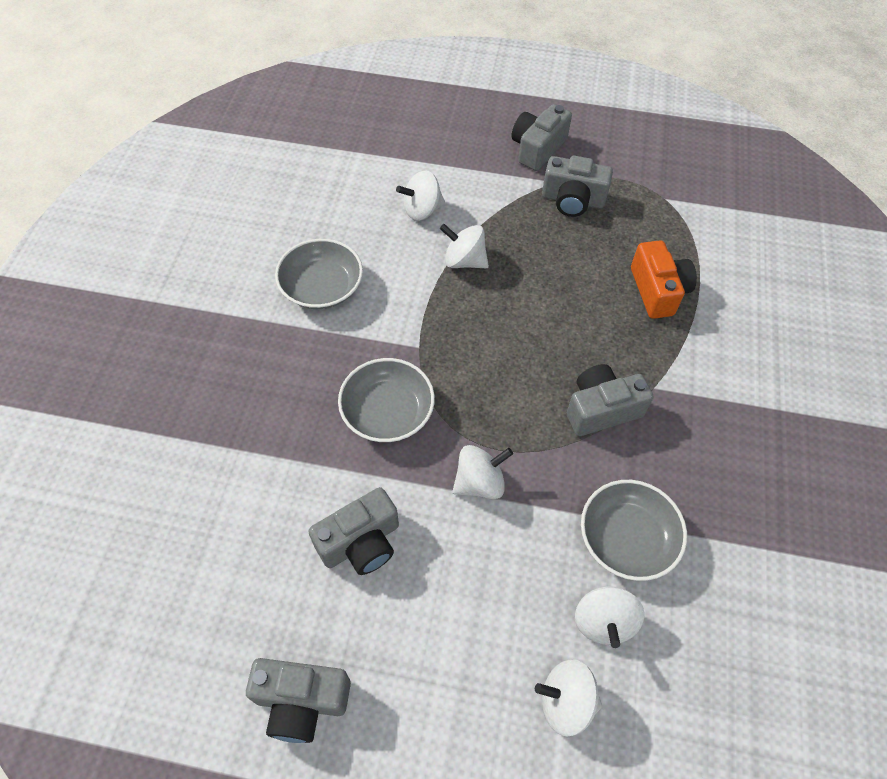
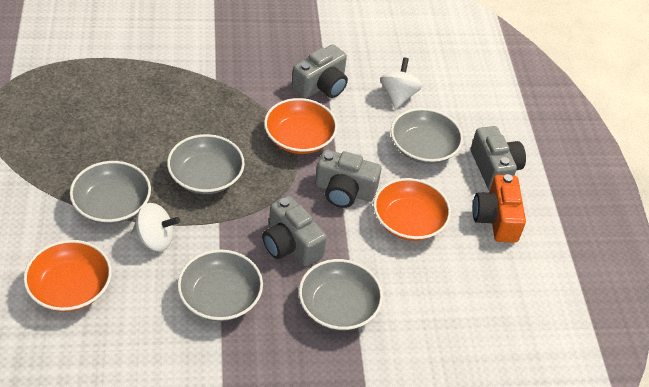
grey bowl: [275,239,363,309] [338,358,435,442] [581,480,687,581] = 3 -> [70,161,151,224] [167,134,245,194] [177,249,263,321] [299,259,383,331] [391,108,463,164] = 5
grey camera: [246,658,351,743] [308,487,399,575] [512,104,572,171] [542,156,613,217] [567,364,654,436] = 5 -> [262,196,327,266] [292,44,348,99] [315,149,381,208] [471,126,526,190] = 4
orange bowl: none = 0 -> [23,240,112,312] [264,98,338,154] [373,178,451,241] = 3
white spinning top: [396,171,445,221] [440,224,489,268] [452,445,513,499] [535,659,602,737] [575,587,645,648] = 5 -> [131,203,180,252] [380,57,422,109] = 2

